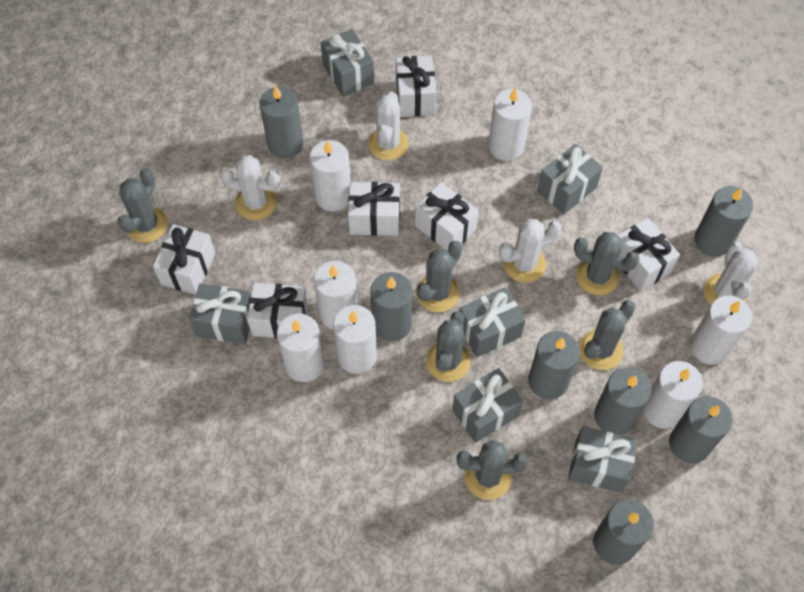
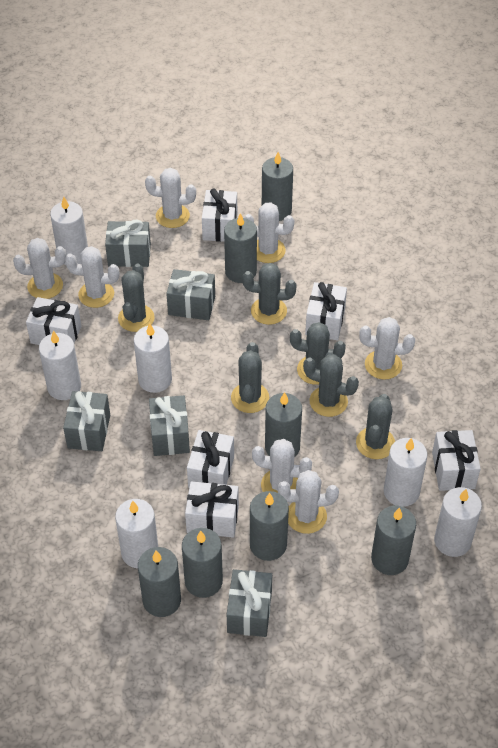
grey gift: [189,283,251,344] [321,29,374,97] [452,368,523,443] [459,287,525,357] [537,144,603,215] [568,426,637,493] = 6 -> [63,391,110,451] [105,220,151,267] [149,395,190,456] [166,269,215,320] [227,569,272,637] = 5
white cactus: [220,155,280,220] [368,92,409,160] [499,219,562,283] [704,241,758,305] = 4 -> [13,238,66,299] [65,246,119,308] [145,168,196,228] [244,202,294,263] [252,439,312,493] [278,470,339,534] [359,317,415,380] = 7
white candle: [277,314,325,382] [309,140,351,211] [314,261,358,329] [333,305,377,374] [488,88,532,161] [643,361,703,429] [690,295,752,365] = 7 -> [39,331,81,400] [50,197,88,265] [115,499,158,568] [134,323,172,393] [384,438,427,507] [434,487,482,557] = 6

